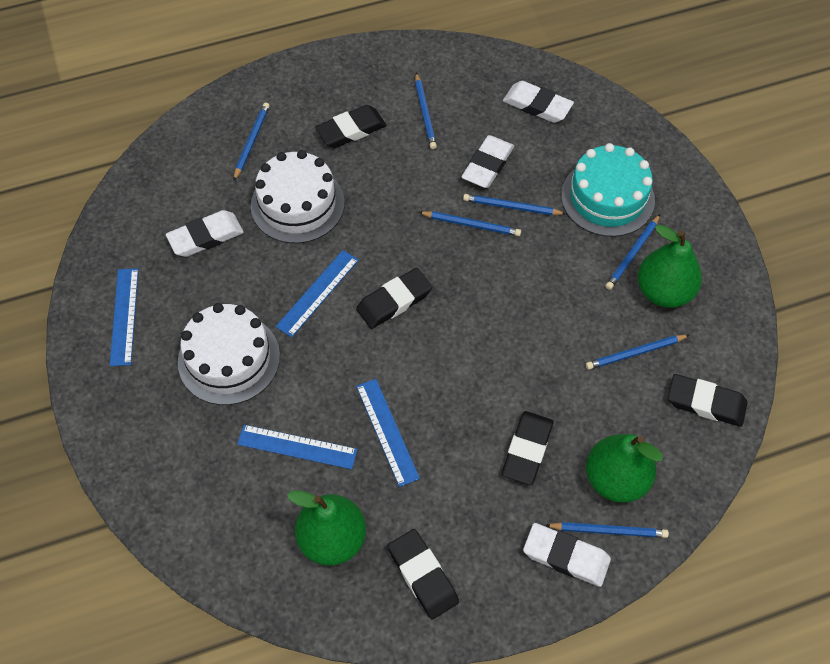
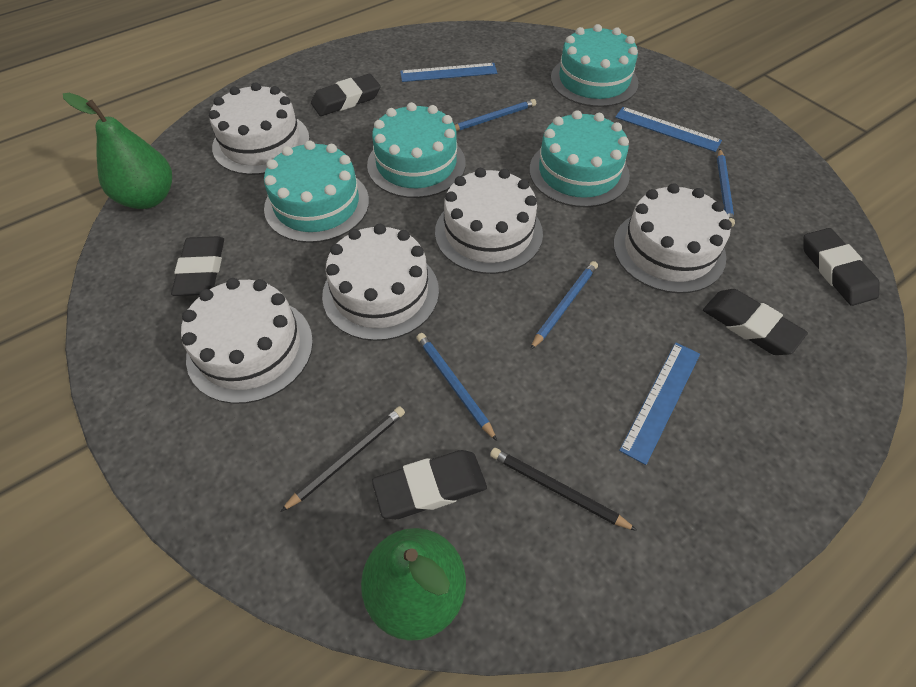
black pencil: none = 0 -> [280,406,405,512] [490,448,637,531] = 2
blue pencil: [234,103,270,180] [415,73,437,149] [419,211,521,236] [463,194,566,215] [545,522,669,538] [586,335,689,370] [605,214,660,290] = 7 -> [416,333,497,441] [455,99,536,131] [530,261,598,350] [717,149,735,227] = 4
blue ruler: [110,268,139,366] [237,425,358,469] [276,250,359,337] [356,379,420,487] = 4 -> [400,63,497,82] [615,107,722,152] [619,342,700,465] = 3
green pear: [287,490,366,566] [586,434,663,503] [638,225,702,308] = 3 -> [63,93,172,209] [361,528,466,641] = 2
turquoise cake: [561,143,655,237] = 1 -> [264,140,369,243] [367,102,466,198] [529,110,630,208] [551,24,638,107] = 4
white cake: [178,303,280,405] [251,150,345,243] = 2 -> [181,278,313,404] [209,82,310,175] [322,224,439,341] [435,168,543,274] [614,183,732,293] = 5
white eraser: [166,210,244,257] [462,135,514,188] [503,81,574,123] [523,523,611,587] = 4 -> none = 0

